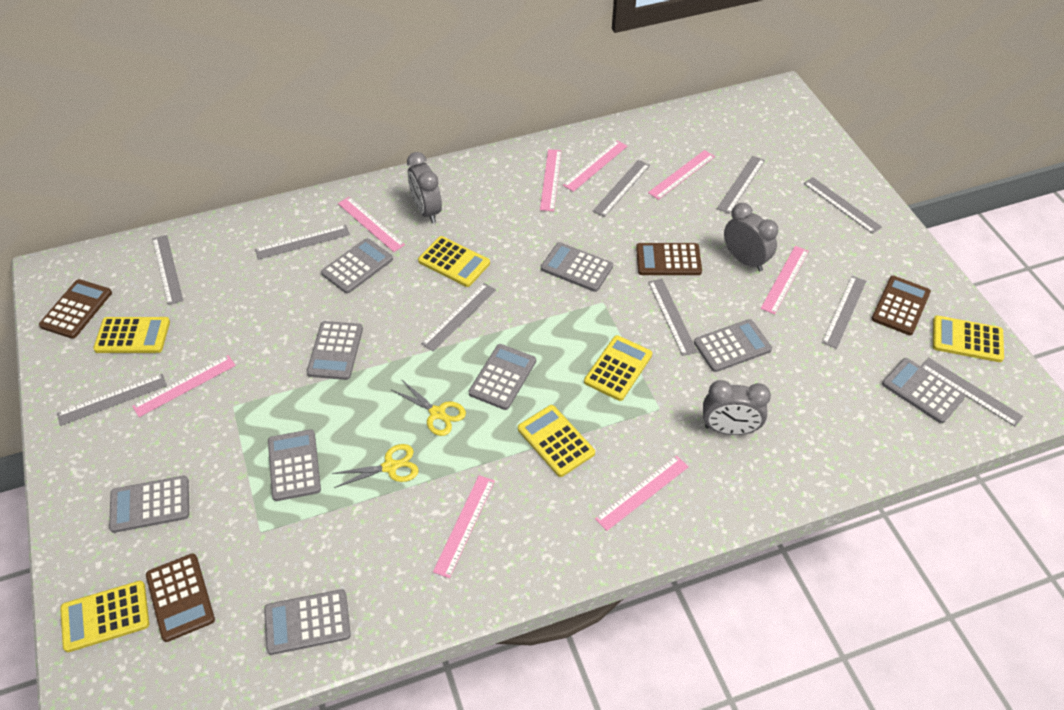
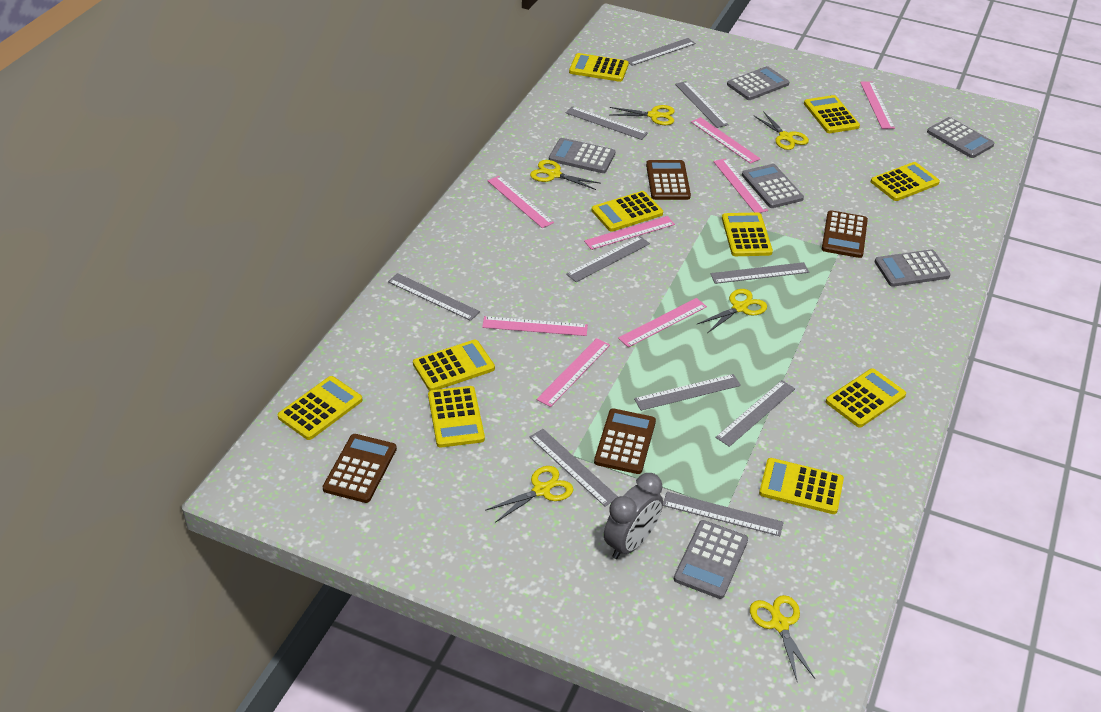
grey calculator: [109,476,189,533] [264,589,351,655] [268,429,321,501] [307,321,363,380] [321,238,393,294] [469,344,536,410] [541,242,613,292] [694,319,772,372] [882,358,965,424] = 9 -> [549,138,615,173] [674,520,748,599] [727,66,789,100] [742,164,804,208] [875,249,951,287] [927,117,994,158] = 6
grey clock: [407,152,442,223] [703,380,771,435] [724,203,778,271] = 3 -> [604,473,663,559] = 1
yellow calculator: [60,581,149,652] [93,317,170,353] [418,236,490,287] [518,405,595,477] [584,335,652,401] [933,315,1004,362] = 6 -> [277,376,362,440] [413,340,495,391] [428,386,485,447] [569,53,629,82] [592,191,663,232] [722,212,773,256] [759,458,844,514] [804,95,860,133] [826,368,906,427] [871,162,940,201] = 10
yellow scissors: [331,444,419,488] [392,379,466,436] = 2 -> [485,466,574,523] [530,160,601,190] [610,105,675,125] [697,289,767,333] [750,595,815,680] [753,111,809,150] = 6

